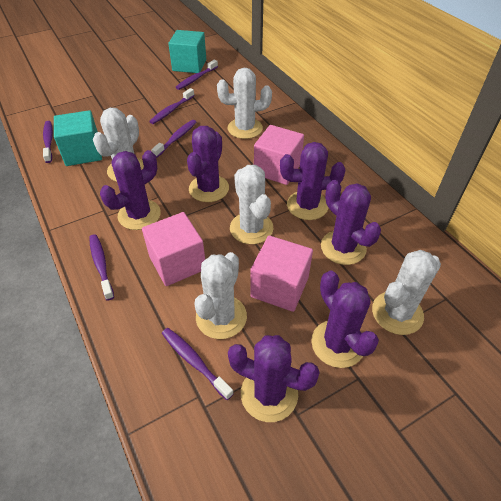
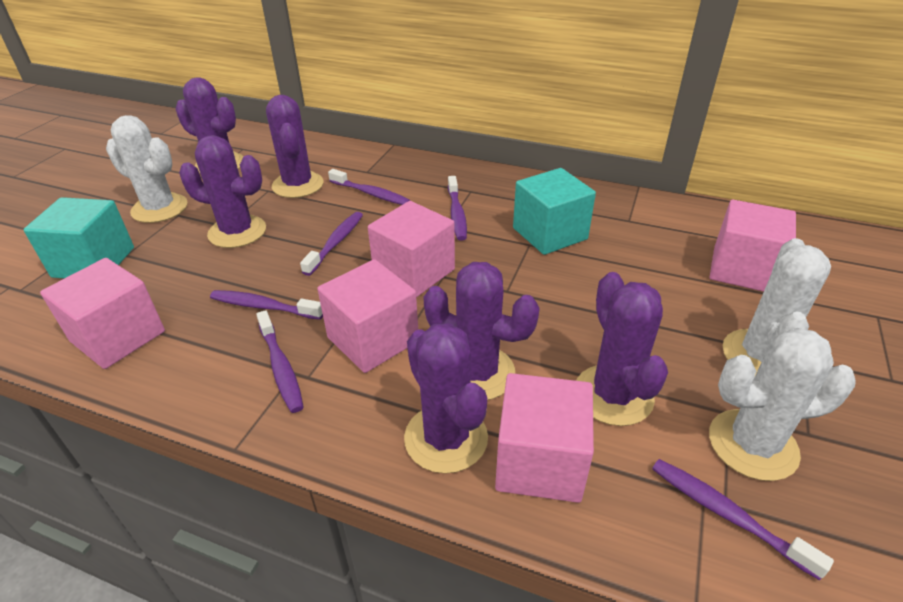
pink cube: [142,212,205,286] [250,236,313,312] [254,125,304,185] = 3 -> [40,258,165,369] [318,259,418,373] [368,201,455,297] [495,373,594,503] [710,200,796,292] = 5
white cactus: [93,108,144,182] [194,252,247,339] [217,68,272,139] [230,165,273,244] [372,250,441,335] = 5 -> [106,115,188,223] [709,328,856,481] [723,238,831,375] = 3

